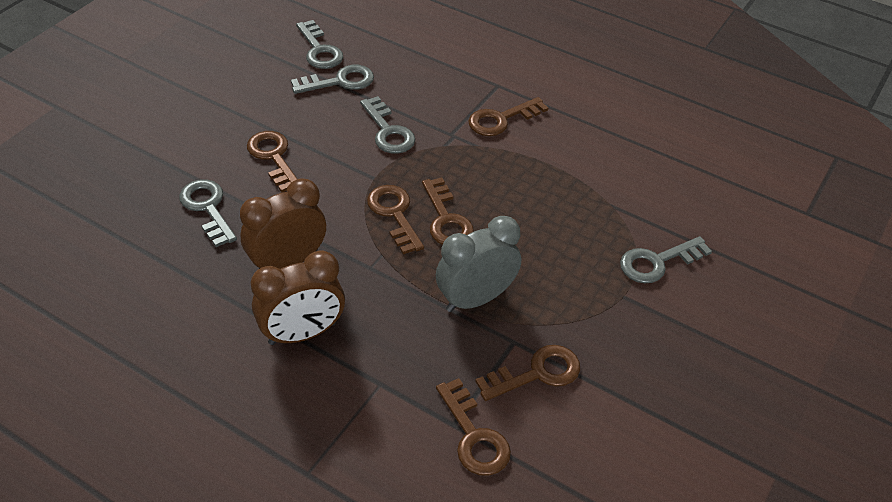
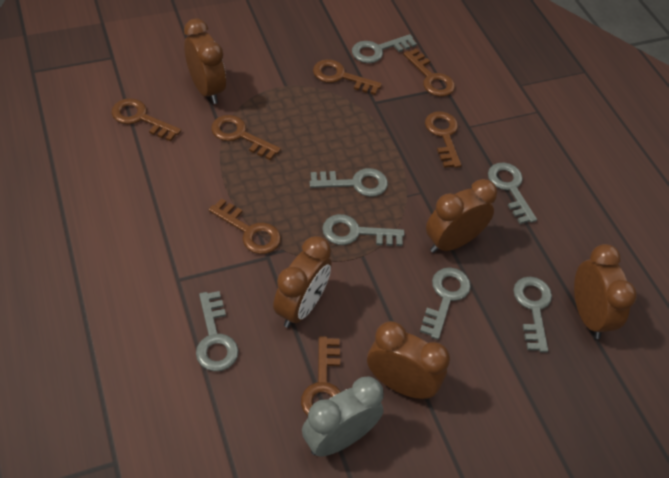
brown clock: [240,178,326,269] [251,250,345,345] = 2 -> [184,18,226,104] [273,236,332,328] [367,321,450,399] [426,179,497,253] [574,244,637,339] = 5
brown key: [247,131,297,193] [367,185,424,254] [422,178,474,245] [436,378,511,476] [468,97,548,136] [475,345,580,401] = 6 -> [111,98,181,142] [209,198,281,254] [211,115,281,160] [301,336,341,416] [313,59,382,95] [403,48,455,97] [425,111,461,168] = 7
grey key: [179,179,237,247] [291,65,374,94] [296,20,343,69] [360,96,416,154] [620,236,712,284] = 5 -> [196,291,239,371] [309,168,388,197] [322,214,405,246] [352,34,417,63] [420,267,471,340] [488,162,537,224] [513,277,552,352] = 7

